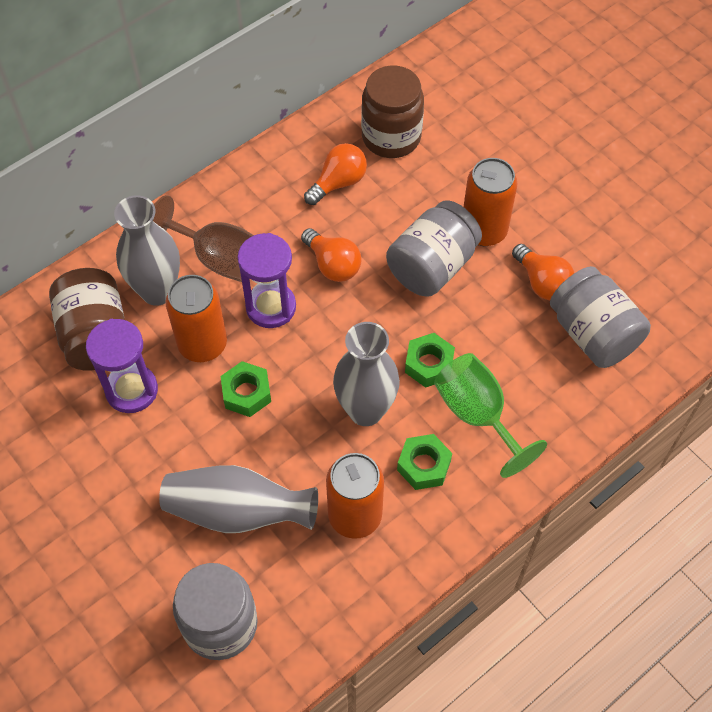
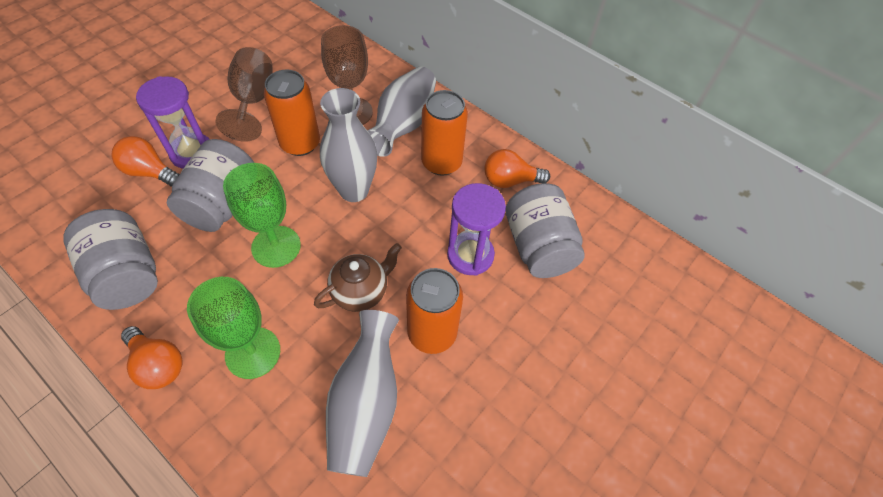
brown goblet: [153,195,254,282] = 1 -> [215,47,273,142] [321,25,373,125] = 2
brown jar: [49,268,125,370] [361,65,424,158] = 2 -> none = 0
brown teapot: none = 0 -> [314,243,402,312] = 1
green goblet: [434,353,547,478] = 1 -> [187,277,280,379] [223,163,301,268] = 2
green nut: [221,361,271,417] [397,434,452,490] [405,333,455,388] = 3 -> none = 0

